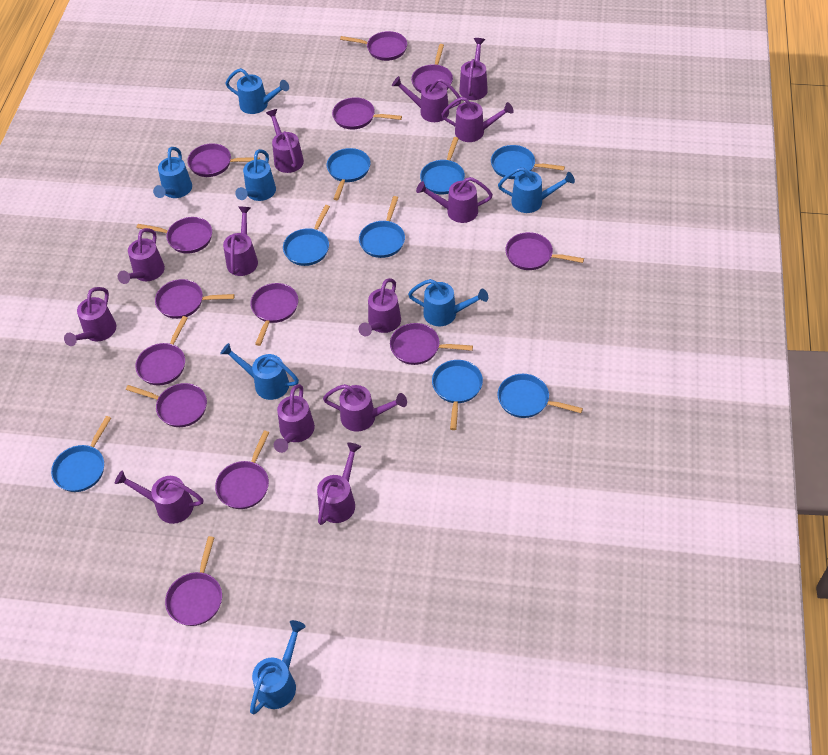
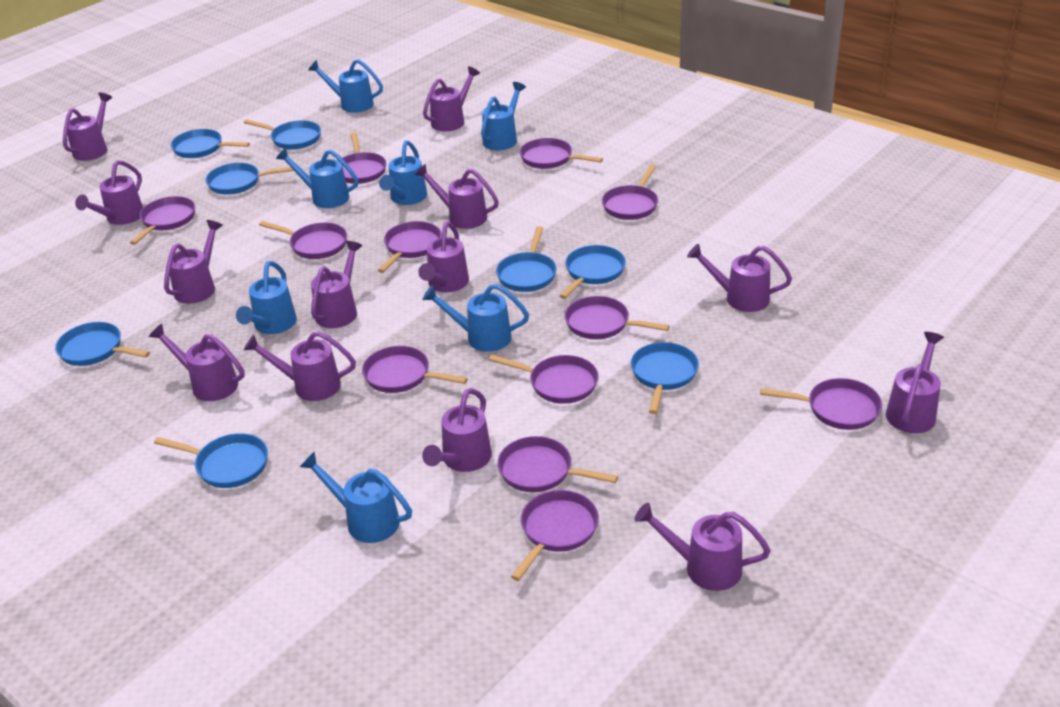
purple pan: [126,383,207,427] [135,316,188,385] [137,217,212,254] [155,279,235,319] [165,536,222,626] [187,143,260,177] [215,431,269,509] [250,283,298,346] [332,97,402,129] [340,31,407,61] [390,323,473,365] [411,44,453,93] [506,232,584,270] = 13 -> [130,196,195,245] [259,221,347,259] [342,133,387,184] [362,346,468,393] [378,221,442,273] [489,355,599,404] [497,436,618,492] [511,490,599,581] [520,138,603,169] [565,296,670,339] [602,164,658,220] [760,378,882,430] = 12

